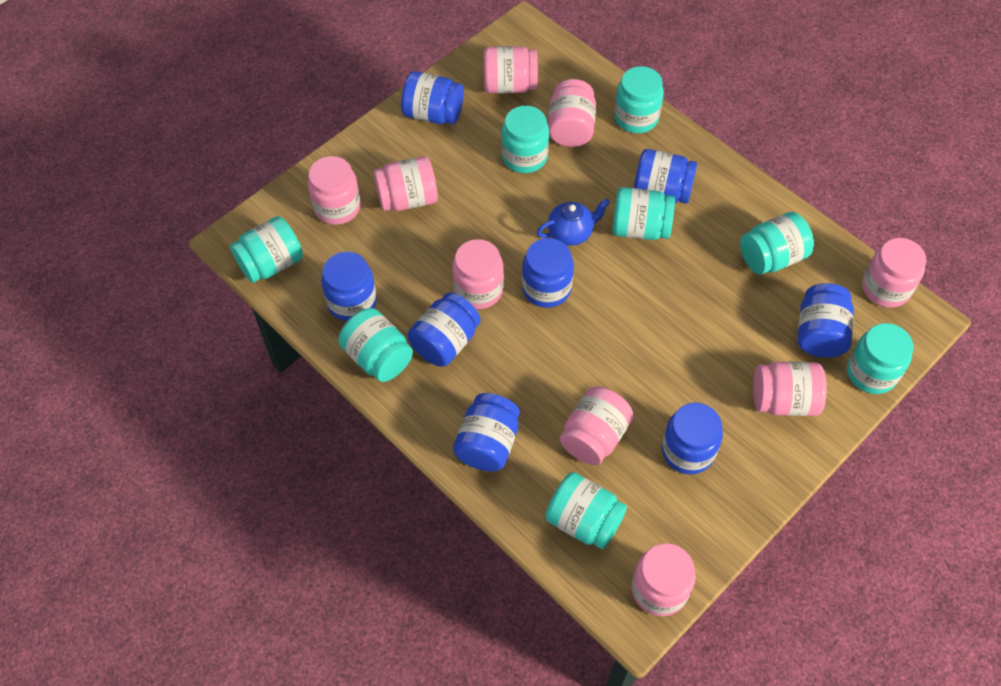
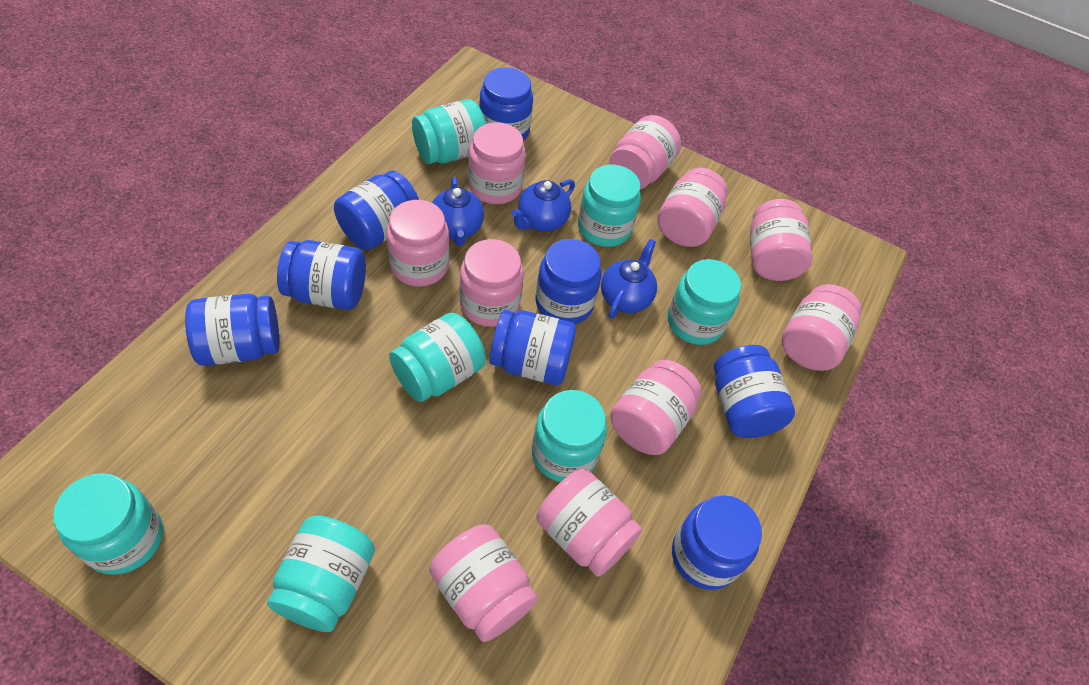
blue teapot: [537,198,610,246] = 1 -> [432,177,484,246] [511,179,575,232] [601,239,657,319] = 3
pink jar: [308,156,361,225] [374,156,438,211] [452,239,504,309] [484,46,538,93] [548,79,596,147] [560,386,634,465] [632,543,696,616] [753,362,827,416] [862,238,926,308] = 9 -> [386,200,449,287] [430,524,538,642] [460,239,524,327] [468,122,526,204] [536,469,642,577] [609,115,681,189] [610,360,701,455] [658,168,728,247] [750,199,812,281] [782,284,862,371] = 10
turquoise jar: [230,216,303,283] [339,308,413,382] [501,106,549,173] [545,472,627,549] [612,187,675,240] [614,66,664,133] [740,212,814,275] [847,323,913,394] = 8 -> [53,473,163,575] [267,516,375,632] [389,313,486,402] [412,99,486,164] [532,390,607,482] [578,165,641,247] [668,259,741,345] = 7

